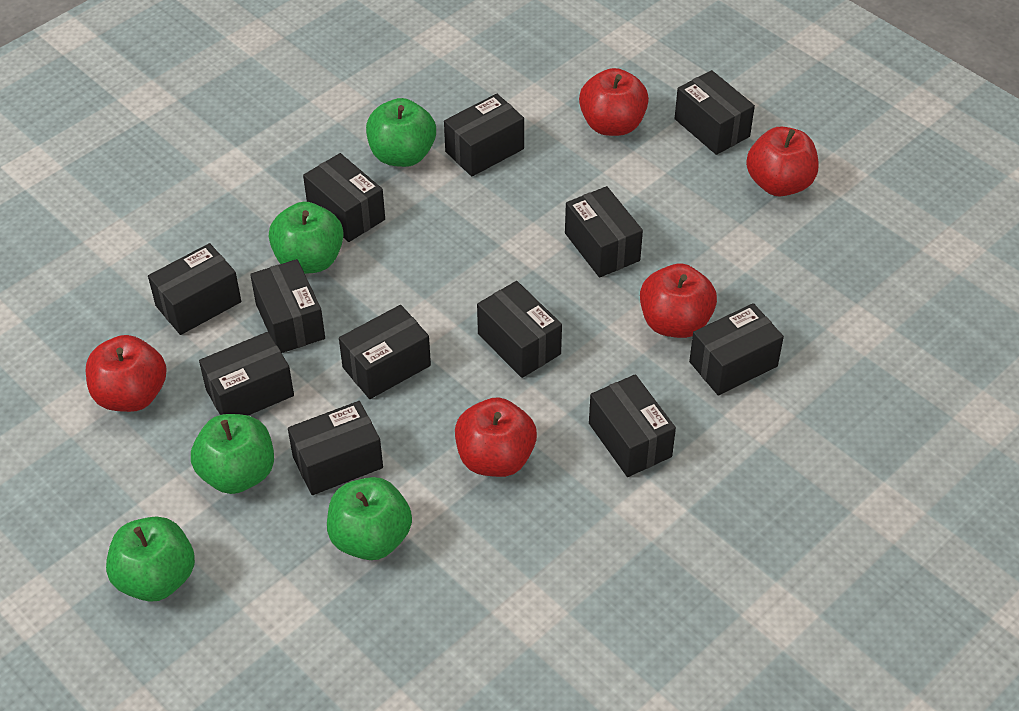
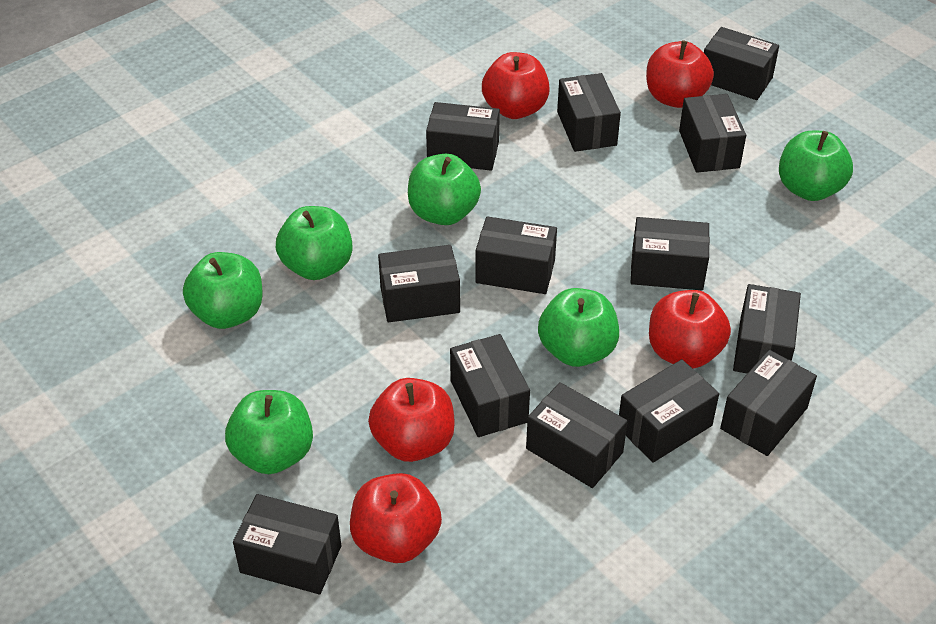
black box: [148,243,241,335] [199,332,294,415] [250,259,325,353] [288,401,383,495] [303,153,385,242] [339,305,431,399] [444,94,524,177] [477,281,562,378] [565,186,643,278] [589,374,676,477] [675,70,755,155] [689,303,784,396] = 12 -> [233,494,341,594] [378,245,460,322] [426,102,500,171] [450,334,530,437] [475,216,557,294] [526,382,628,488] [557,73,621,152] [619,359,719,462] [631,217,710,290] [679,94,746,173] [704,27,779,100] [720,350,817,456] [733,284,801,373] = 13
green apple: [106,516,195,602] [191,414,274,494] [269,202,344,274] [327,477,412,560] [366,98,436,167] = 5 -> [183,252,263,329] [225,390,313,474] [276,206,353,280] [408,154,481,225] [538,288,619,367] [779,131,853,201] = 6

